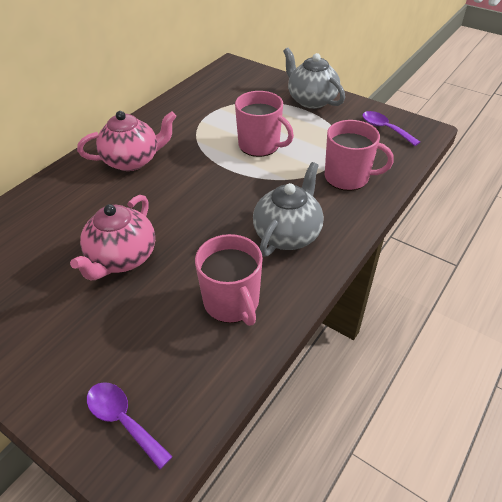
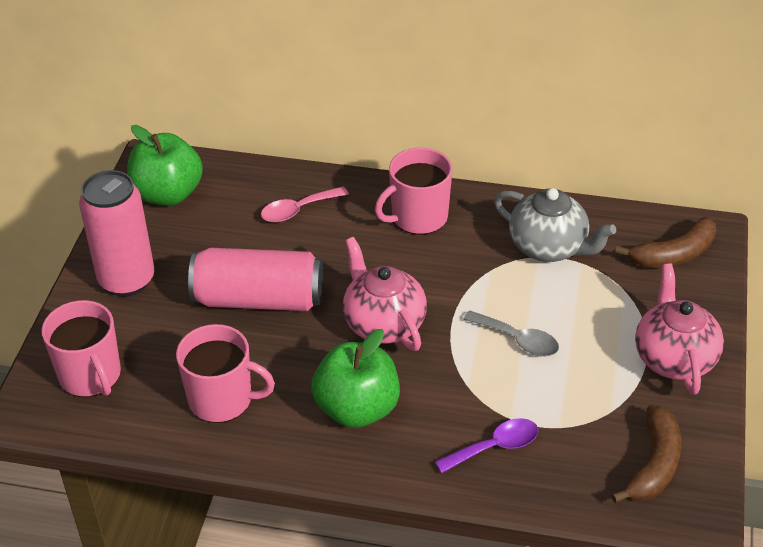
brown banana: none = 0 -> [611,405,682,503] [615,217,716,268] = 2
green apple: none = 0 -> [127,125,203,206] [311,329,400,428] = 2
grey spoon: none = 0 -> [463,310,559,357] = 1
grey teapot: [253,162,324,256] [283,48,345,109] = 2 -> [494,188,616,262] = 1
pink can: none = 0 -> [79,170,155,296] [188,248,323,311] = 2
pink spoon: none = 0 -> [261,186,349,223] = 1
purple spoon: [87,382,173,469] [362,111,420,146] = 2 -> [435,418,538,473] = 1

